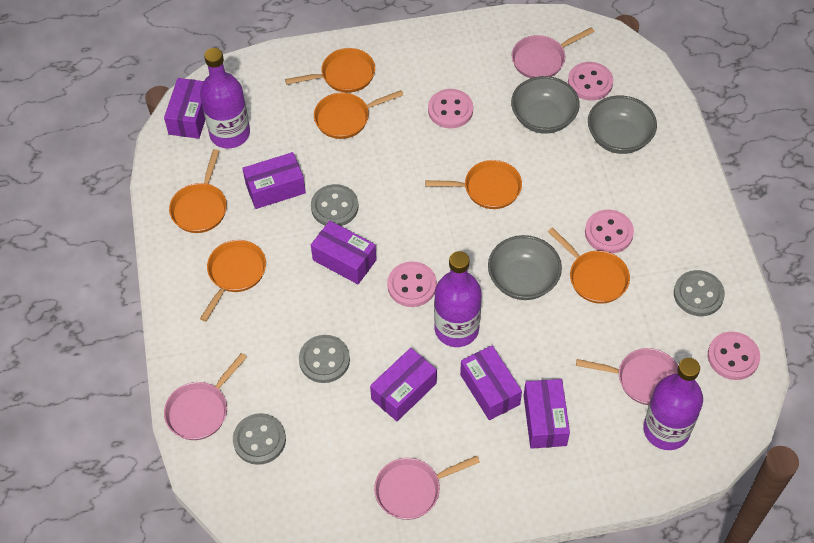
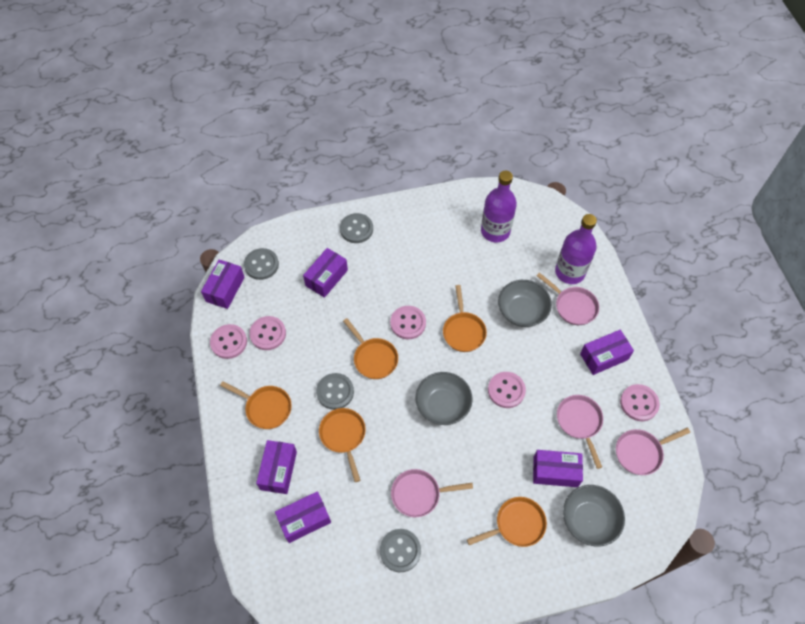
orange pan: [169,149,227,233] [200,240,266,321] [285,48,375,93] [314,90,403,139] [425,160,522,209] [548,227,630,304] = 6 -> [220,381,292,429] [319,408,366,482] [343,318,398,379] [443,285,487,352] [467,497,547,547] = 5
purple bottle: [200,48,250,148] [434,251,482,347] [643,358,703,450] = 3 -> [481,171,517,243] [555,214,597,284] = 2

